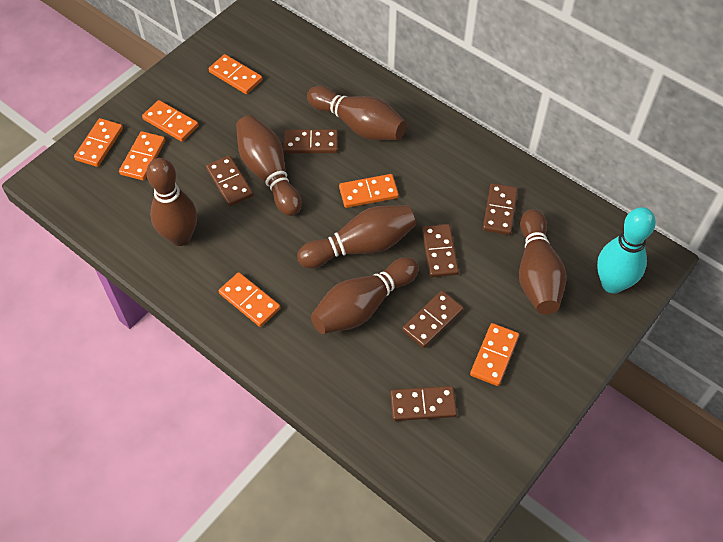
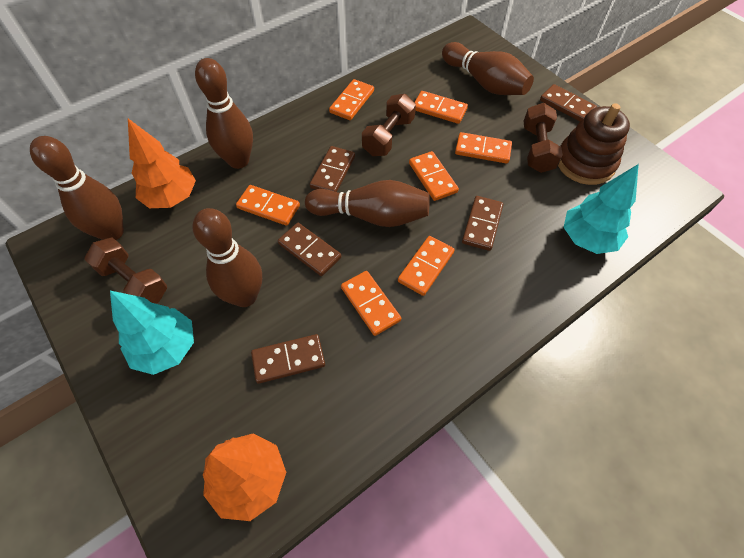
brown bowling pin: [146,158,197,246] [236,115,301,216] [297,205,416,268] [307,86,407,140] [311,257,419,334] [519,209,566,314] = 6 -> [30,136,124,240] [193,208,262,307] [195,58,253,169] [305,180,430,227] [442,42,534,95] = 5
brown domino: [206,155,253,206] [284,129,338,153] [390,386,457,421] [402,291,464,348] [422,224,459,277] [483,183,518,235] = 6 -> [251,334,325,383] [278,223,341,276] [310,146,355,192] [462,196,503,251] [540,84,597,122] = 5
brown dumbbell: none = 0 -> [84,238,167,304] [362,94,416,156] [524,103,563,173] = 3
brown stacking toy: none = 0 -> [558,103,630,185] = 1
orange tree: none = 0 -> [128,119,196,208] [203,433,286,521] = 2
turquoise bowling pin: [597,207,656,294] = 1 -> none = 0
turquoise tree: none = 0 -> [110,291,194,375] [564,164,639,254] = 2

